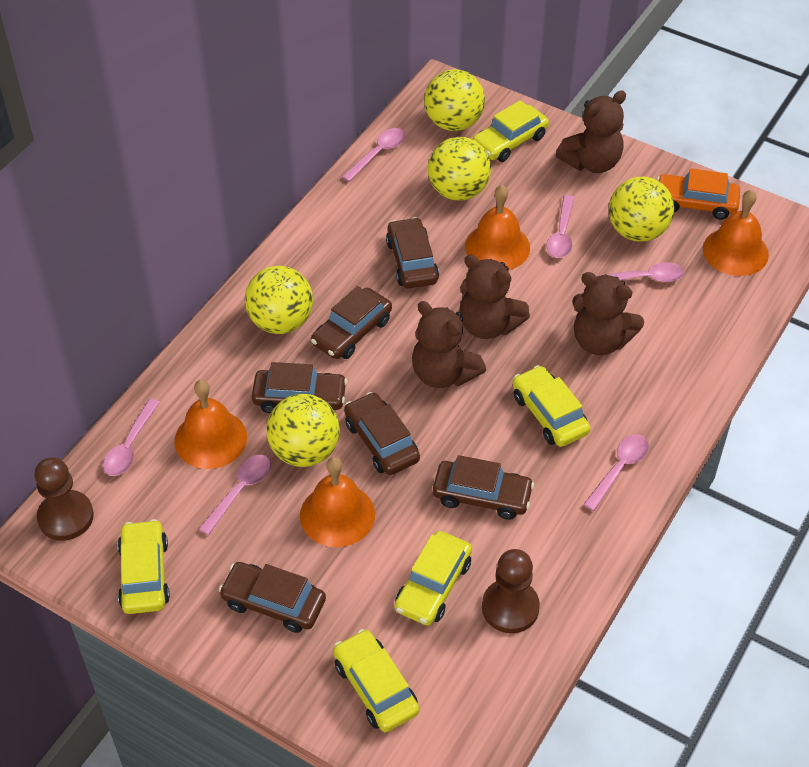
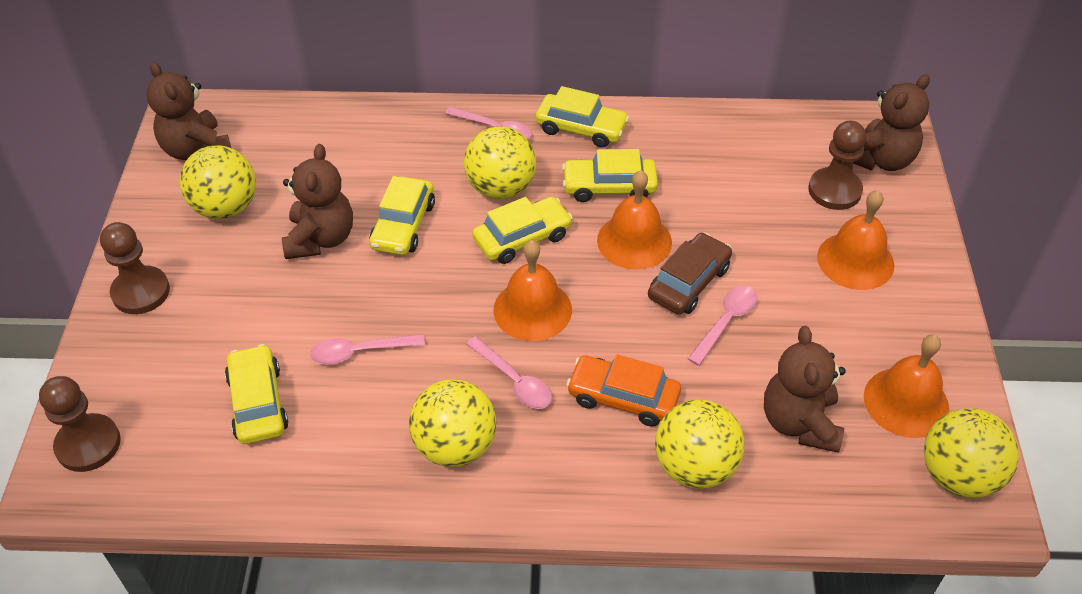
brown car: [219,562,326,633] [252,362,347,413] [311,286,392,359] [344,392,420,475] [386,217,439,288] [433,455,534,520] = 6 -> [648,232,732,314] = 1
brown pawn: [34,457,94,541] [482,549,540,633] = 2 -> [39,376,121,472] [100,222,170,314] [808,121,866,210] = 3
pink spoon: [103,399,160,476] [199,455,271,535] [342,128,405,182] [547,195,575,258] [583,434,649,511] [596,262,684,282] = 6 -> [310,334,425,364] [445,107,532,139] [466,336,552,409] [688,286,758,366] = 4

